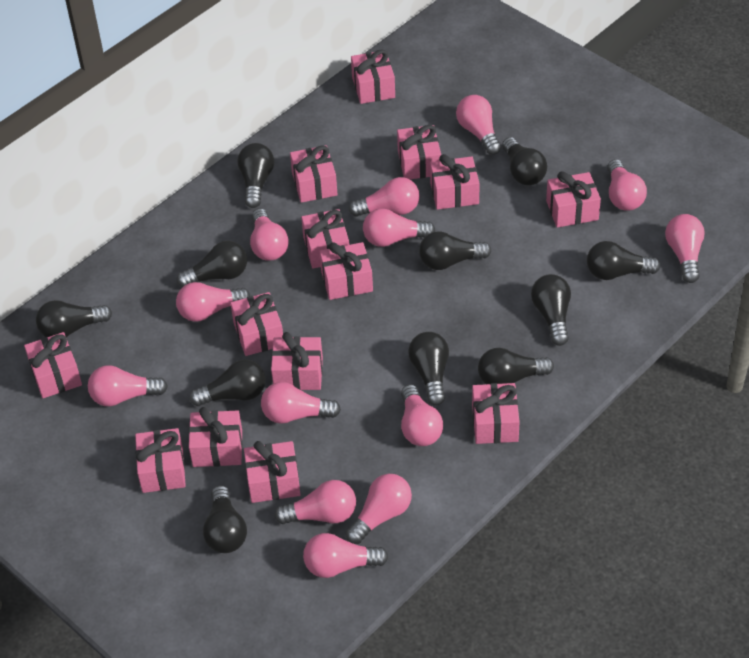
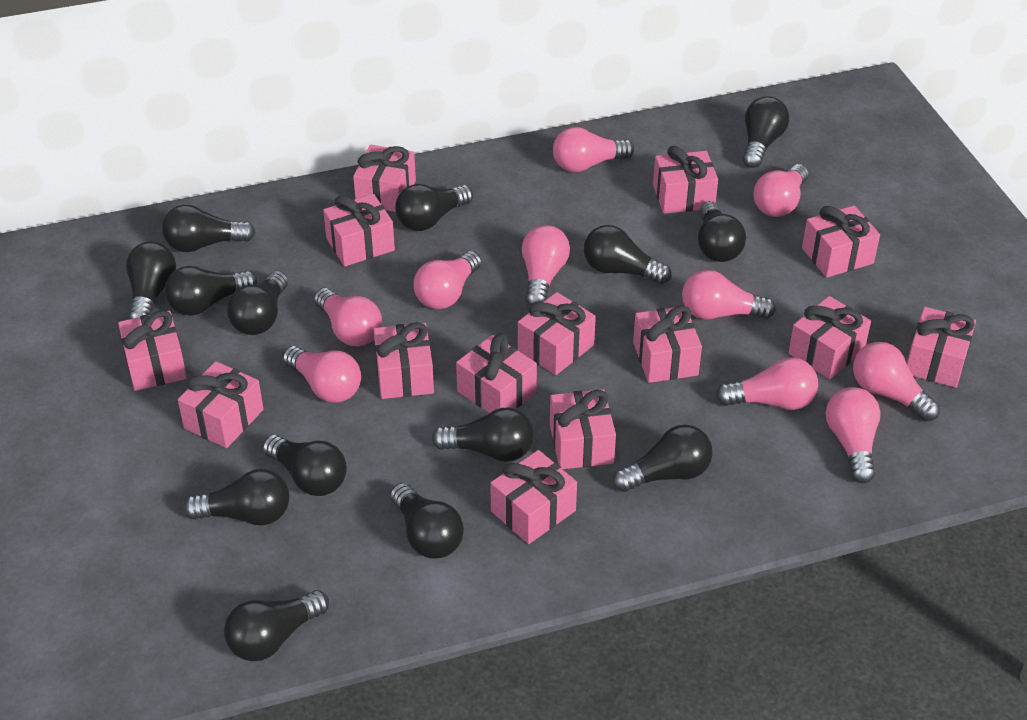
black light bulb: [36,300,112,337] [177,241,247,287] [190,359,266,406] [203,486,247,553] [237,143,274,208] [408,332,449,406] [419,231,491,270] [478,348,554,384] [502,137,547,185] [531,274,571,346] [587,241,660,280] = 11 -> [126,242,176,319] [162,205,255,252] [165,266,257,316] [184,469,289,525] [224,590,329,661] [227,271,288,335] [262,435,347,496] [390,483,464,559] [395,184,473,231] [432,408,534,462] [584,225,672,284] [613,424,713,492] [698,201,746,262] [743,96,789,168] = 14
pink light bulb: [88,365,168,406] [176,282,250,322] [250,208,289,261] [261,382,341,424] [275,480,356,524] [303,533,389,578] [346,474,412,544] [349,177,420,217] [363,209,435,247] [401,384,443,446] [456,95,501,155] [607,159,647,211] [665,214,705,283] = 13 -> [283,346,361,403] [314,288,382,347] [414,251,481,309] [522,225,570,305] [553,127,634,172] [682,270,776,319] [716,357,818,410] [753,164,808,217] [826,387,881,484] [853,342,940,421] = 10

